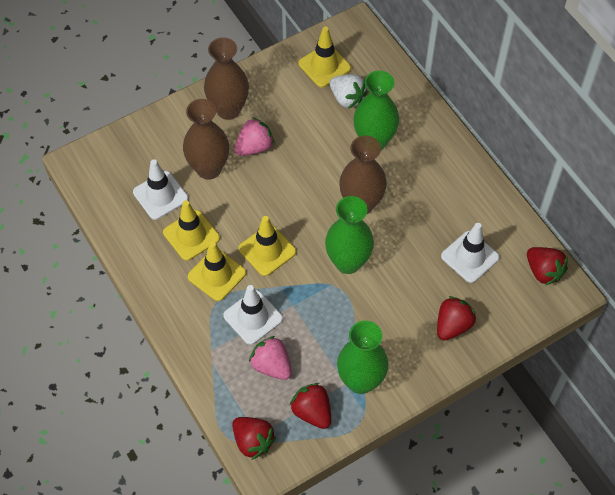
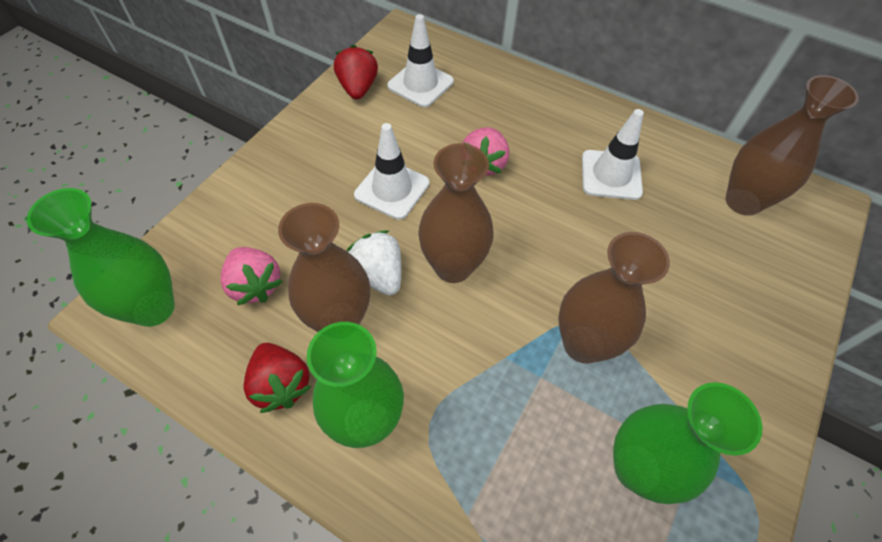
brown vase: [183,99,229,180] [204,37,249,120] [339,136,387,214] = 3 -> [278,203,370,332] [418,143,494,283] [558,232,670,364] [726,75,859,216] = 4
red strawberry: [232,417,276,460] [289,383,331,429] [437,296,476,341] [527,247,568,286] = 4 -> [244,343,312,413] [334,45,378,100] = 2
yellow traffic cone: [163,200,220,261] [188,241,246,301] [239,216,296,276] [298,27,351,87] = 4 -> none = 0

